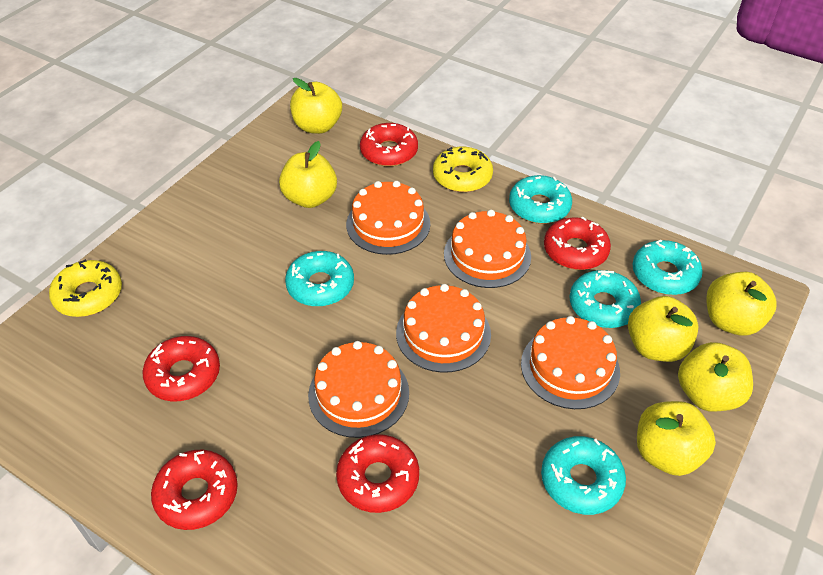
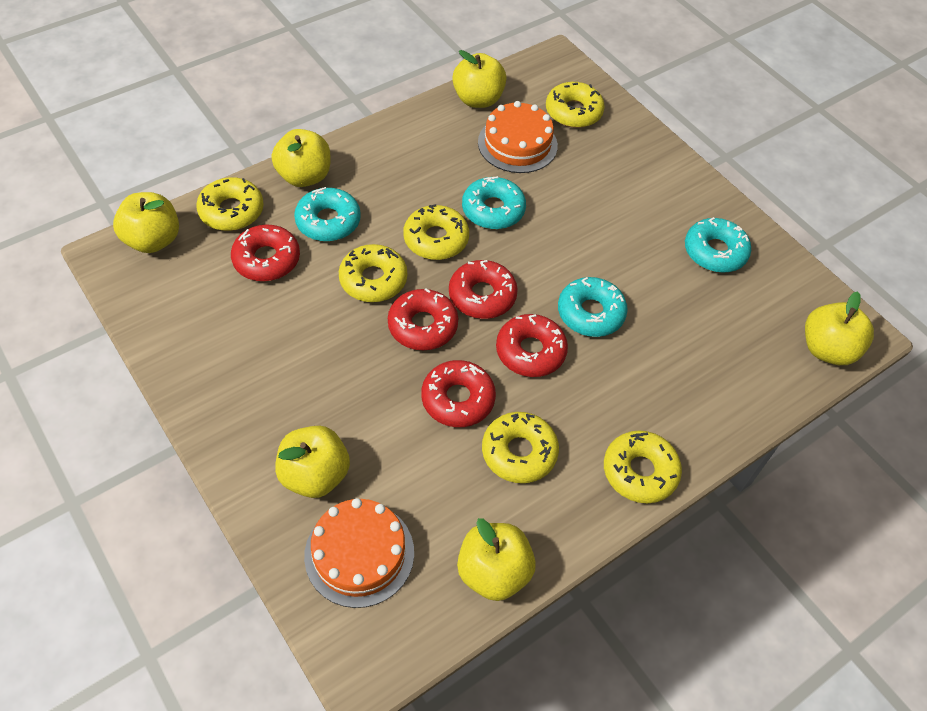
orange cake: [308,341,409,438] [346,181,430,255] [396,284,491,373] [444,210,531,288] [521,316,620,409] = 5 -> [304,498,414,608] [478,101,558,173] = 2
turquoise donut: [285,251,354,307] [509,175,572,224] [541,436,626,515] [569,270,641,328] [633,239,703,295] = 5 -> [294,187,361,241] [462,176,526,229] [558,277,628,337] [685,217,751,273] = 4
yellow donut: [49,259,122,317] [433,147,493,192] = 2 -> [196,177,264,231] [339,244,407,302] [403,204,469,260] [482,412,559,483] [546,82,605,128] [604,430,682,503] = 6

